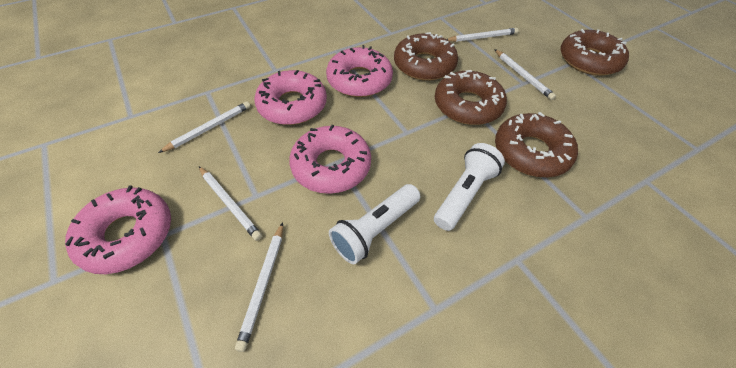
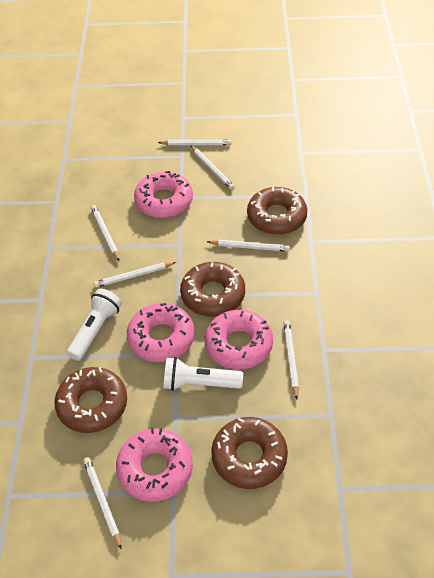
white pencil: [158,101,251,153] [199,166,262,241] [235,222,283,352] [447,28,519,42] [494,49,556,100] = 5 -> [83,457,122,550] [91,205,119,261] [94,262,176,288] [158,140,231,145] [190,145,235,190] [207,240,290,252] [284,320,299,399] = 7

